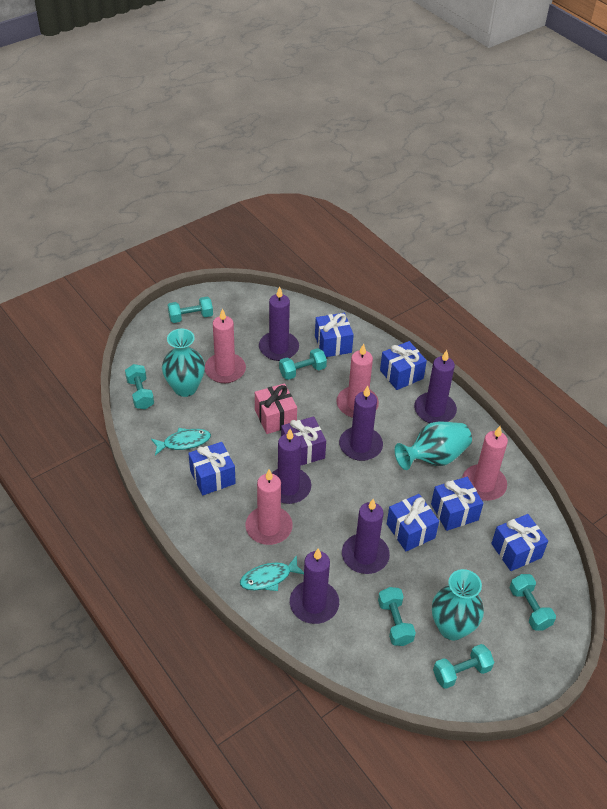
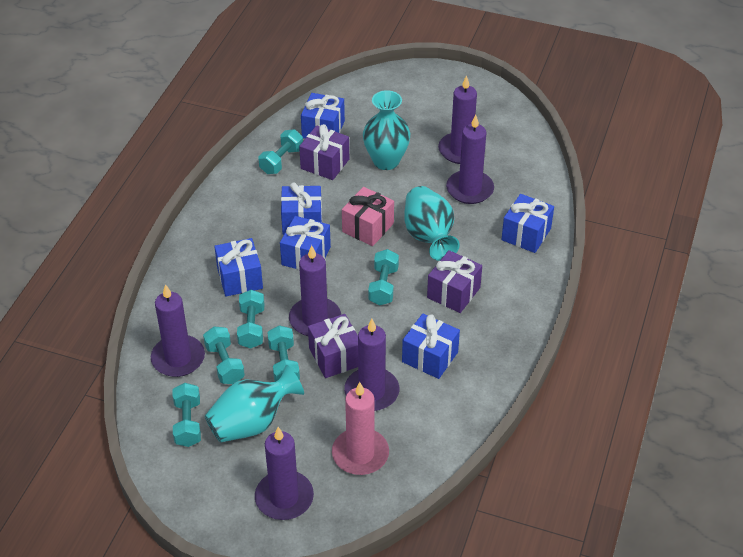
pink candle: [205,309,246,383] [246,469,293,545] [336,344,379,418] [462,426,508,501] = 4 -> [332,382,389,475] = 1
purple gift: [281,416,326,466] = 1 -> [299,124,349,180] [308,314,358,378] [427,250,482,313] = 3
turquoise fish: [151,428,211,455] [240,555,304,591] = 2 -> none = 0

